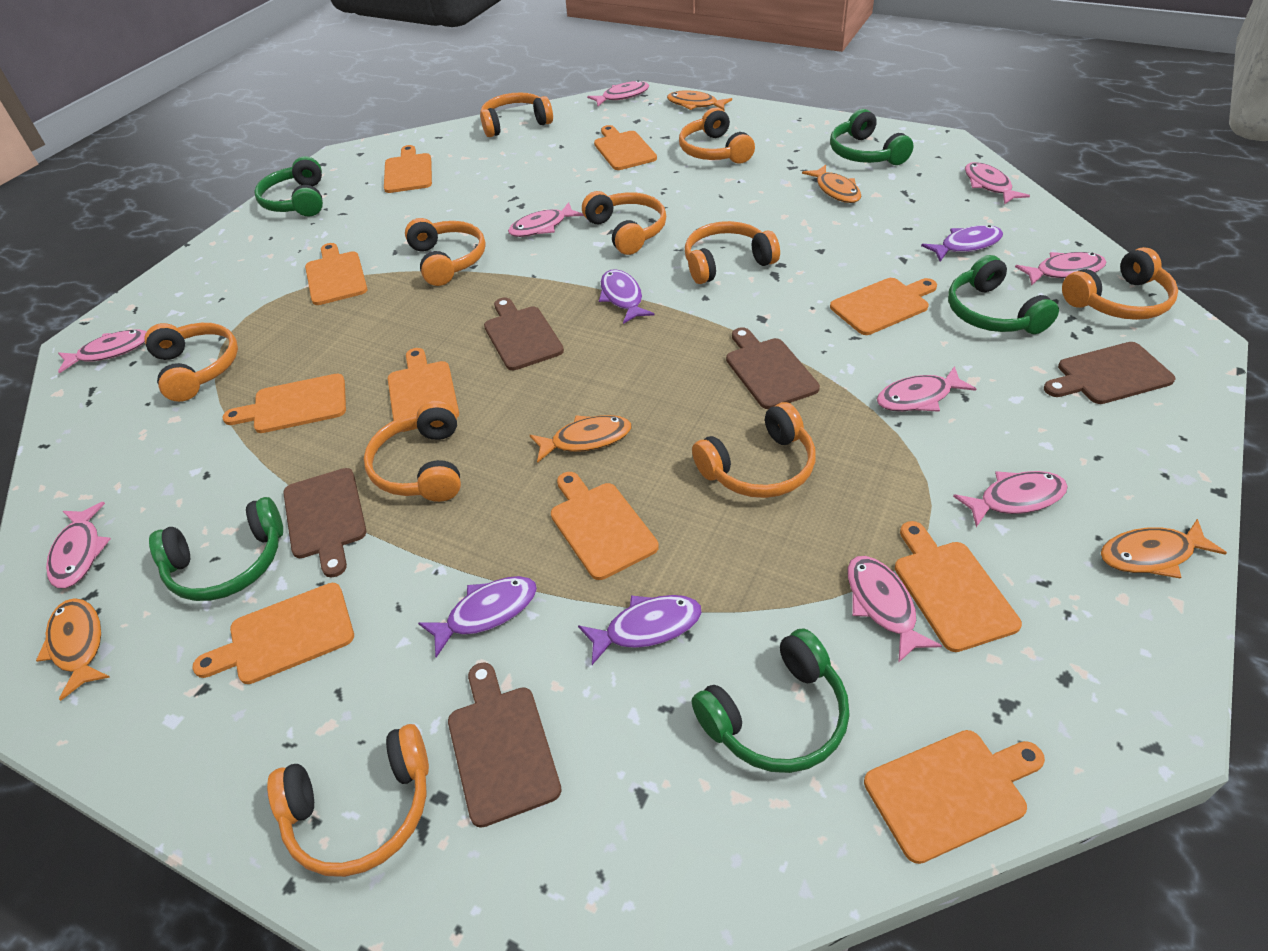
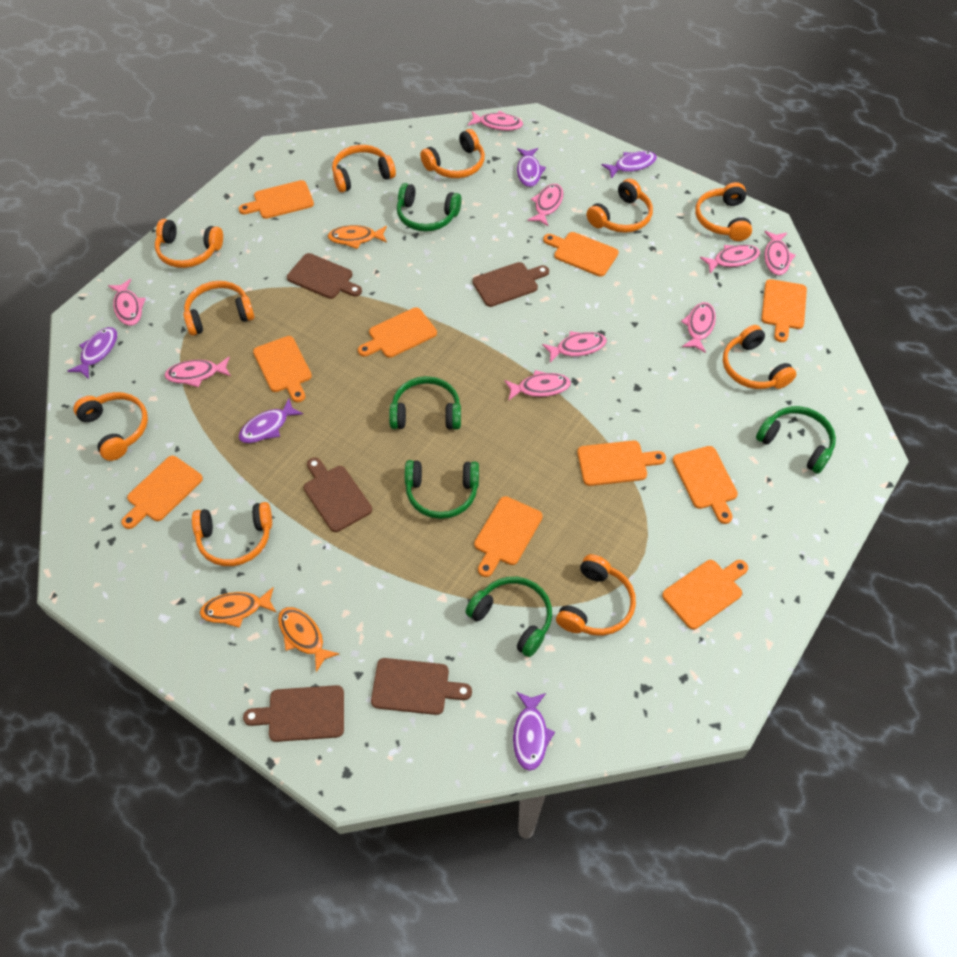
orange fish: [36,598,110,701] [530,415,631,463] [667,90,732,110] [802,165,861,203] [1101,519,1227,579] = 5 -> [200,587,277,628] [278,607,339,672] [328,225,387,249] = 3
purple fish: [418,576,537,657] [578,595,702,665] [599,269,654,324] [921,225,1003,262] = 4 -> [68,327,117,379] [238,399,303,443] [513,692,555,771] [517,148,546,187] [601,151,657,178] = 5

